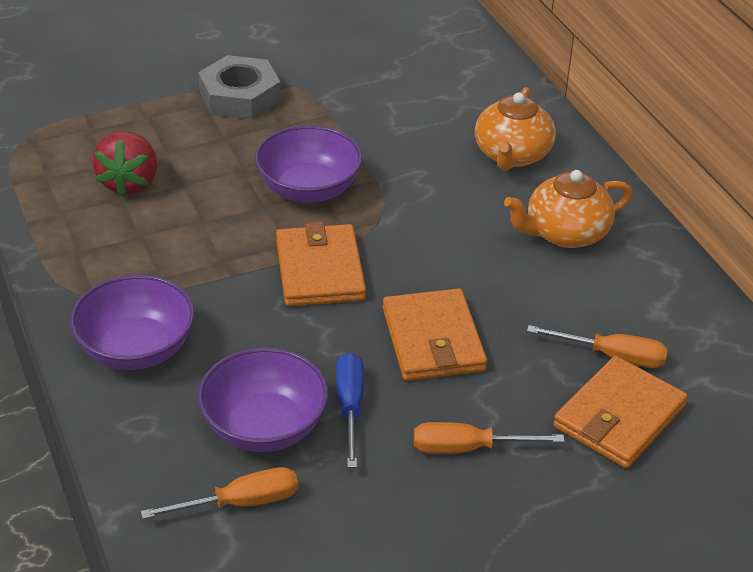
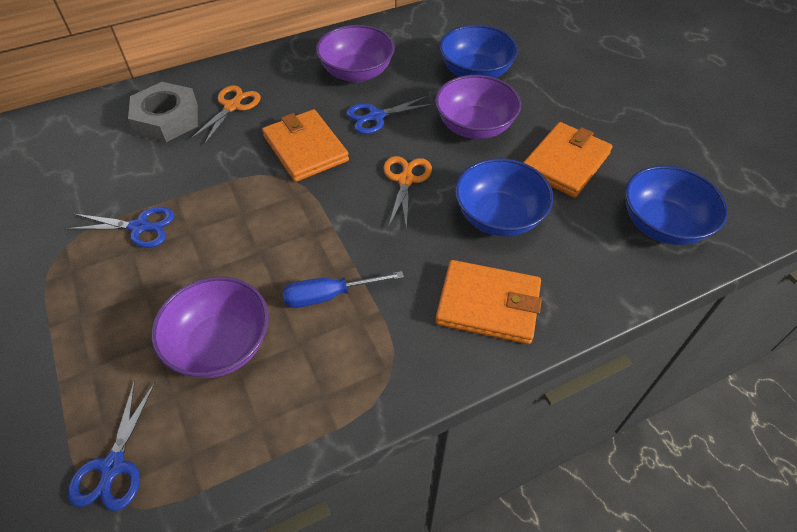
blue bowl: none = 0 -> [439,25,518,78] [455,158,553,237] [625,165,728,245] = 3
blue scissors: none = 0 -> [67,207,174,248] [68,380,155,511] [346,96,435,134] = 3
orange scissors: none = 0 -> [190,86,261,145] [383,156,432,231] = 2
orange screwdriver: [141,467,298,519] [414,422,565,454] [527,325,668,368] = 3 -> none = 0
orange teapot: [475,87,556,171] [504,170,632,248] = 2 -> none = 0
red strawberry: [92,131,157,197] = 1 -> none = 0

